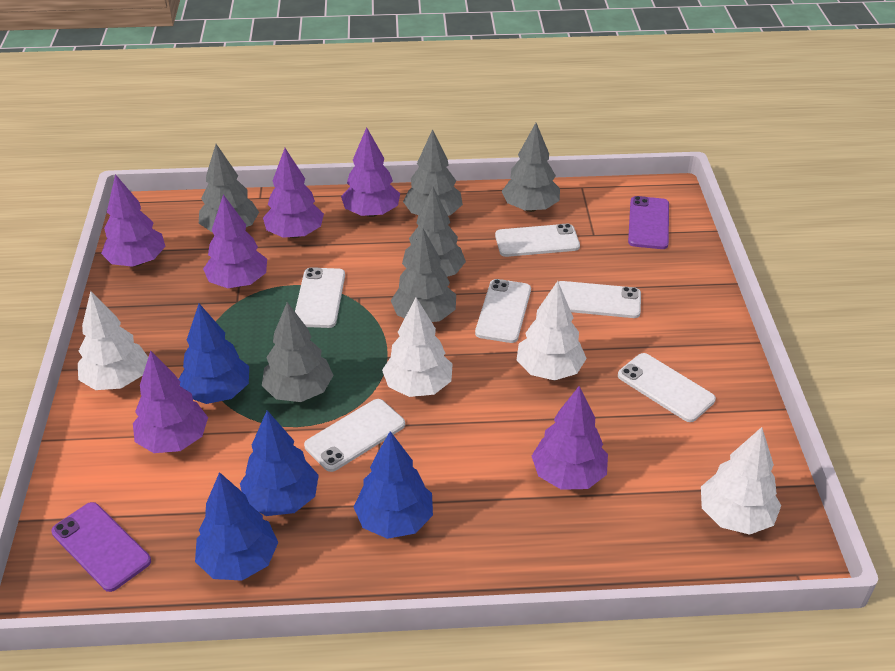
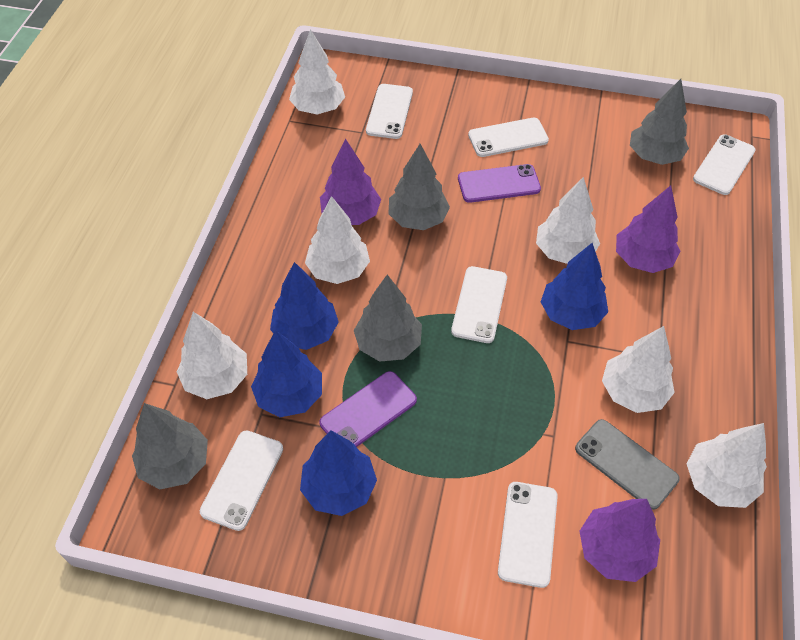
grey phone: none = 0 -> [575,419,679,510] = 1
grey tree: [199,144,259,232] [262,302,334,402] [391,228,456,322] [402,187,466,277] [403,129,463,216] [502,123,560,212] = 6 -> [132,403,208,489] [354,275,422,362] [388,144,450,230] [630,79,689,165] = 4
purple tree: [101,174,166,267] [133,350,208,453] [203,195,267,288] [263,148,324,238] [341,127,400,217] [532,386,608,490] = 6 -> [320,139,381,225] [579,499,660,582] [616,185,681,273] = 3
white tree: [78,291,148,390] [382,297,453,397] [517,281,587,380] [701,427,781,535] = 4 -> [177,312,247,399] [289,29,345,114] [305,196,370,284] [536,177,600,264] [602,326,675,413] [687,423,767,508] = 6

